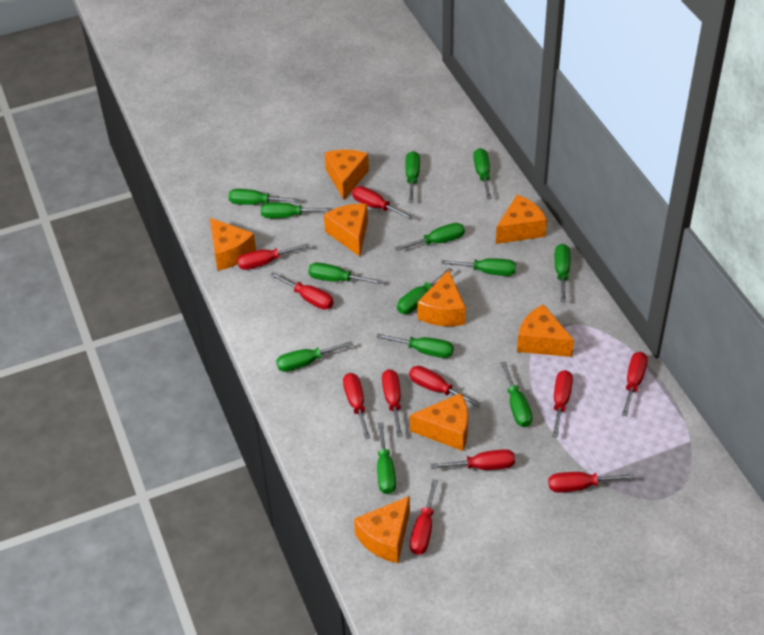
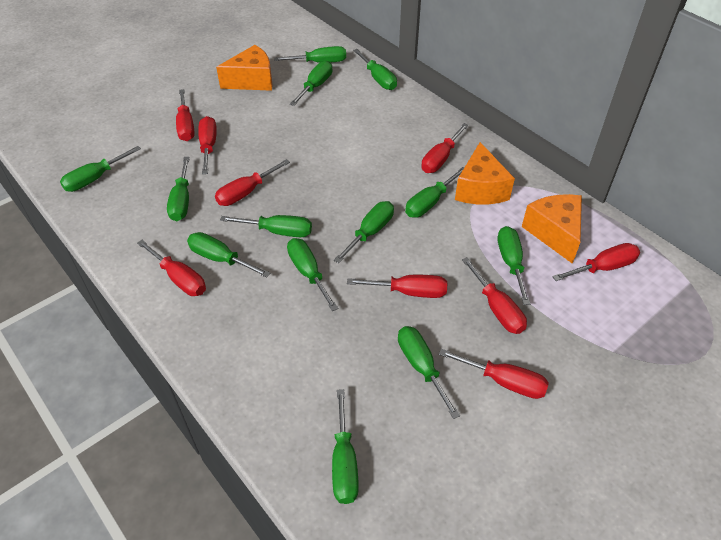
orange cheese: [210,218,256,270] [324,204,368,257] [325,150,369,200] [354,496,410,563] [410,393,468,451] [417,270,466,326] [496,195,547,244] [517,304,574,357] = 8 -> [216,45,273,91] [455,142,515,204] [522,194,582,264] = 3
red screwdriver: [237,244,310,270] [270,272,334,310] [343,373,371,439] [352,186,414,220] [382,369,402,437] [409,366,481,407] [410,479,438,555] [430,449,515,470] [548,472,634,493] [552,370,573,438] [622,352,648,416] = 11 -> [137,240,206,296] [176,89,195,141] [198,116,217,174] [215,159,290,206] [347,275,447,298] [421,123,469,173] [439,349,549,399] [462,257,527,334] [552,243,640,281] = 9

